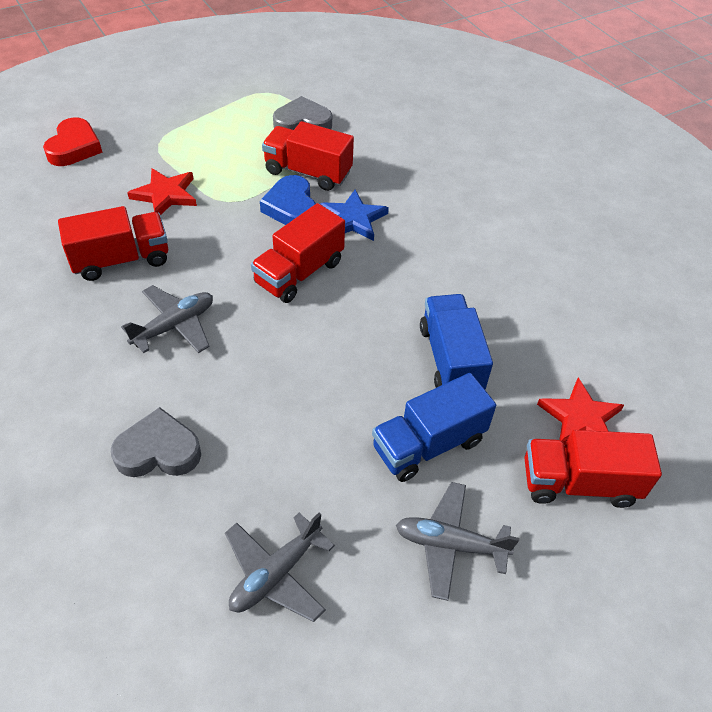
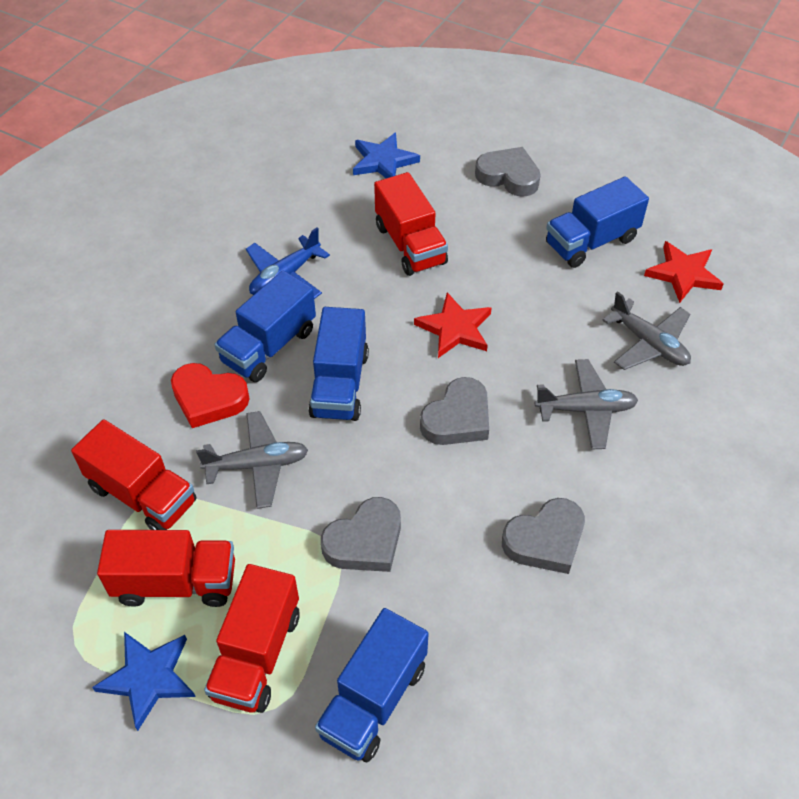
blue heart: [260,175,316,225] = 1 -> none = 0
blue plane: none = 0 -> [246,227,330,299] = 1
blue star: [319,190,389,241] = 1 -> [92,632,196,731] [353,133,420,178] = 2
blue truck: [372,373,496,482] [420,294,493,389] = 2 -> [215,271,316,382] [308,307,369,421] [315,608,429,763] [546,176,649,268] = 4
grey heart: [111,407,201,477] [273,96,332,130] = 2 -> [321,497,401,572] [420,377,489,445] [475,147,541,197] [502,498,585,574] = 4

